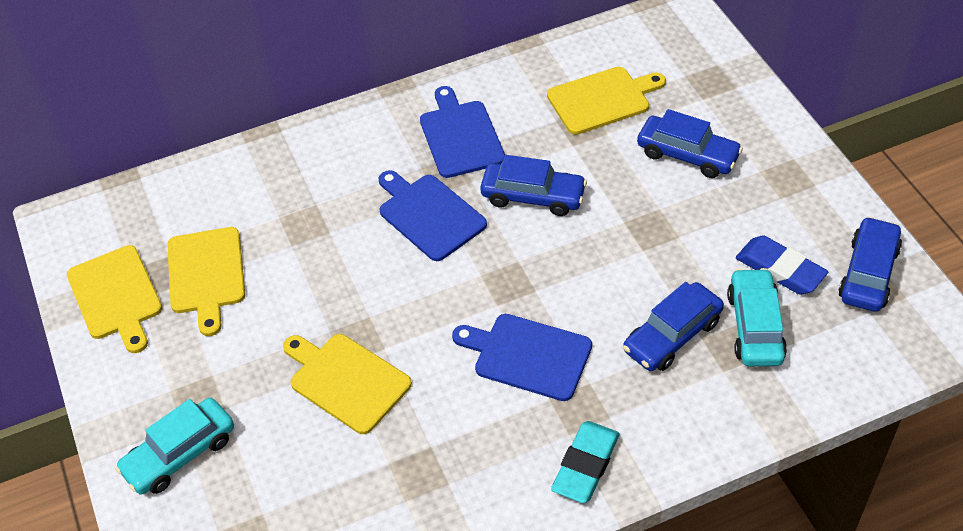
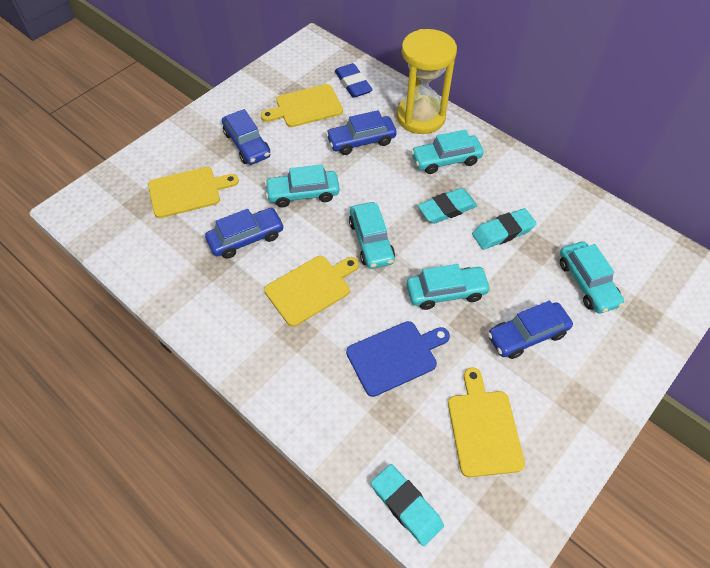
blue cutting board: [378,170,487,261] [420,86,505,178] [452,314,592,401] = 3 -> [346,321,450,397] = 1
turquoise car: [115,398,234,494] [727,268,787,366] = 2 -> [265,164,340,207] [349,202,395,269] [407,264,491,310] [411,130,484,174] [560,241,624,313] = 5
turquoise eraser: [551,421,620,503] = 1 -> [371,464,444,546] [418,188,477,224] [472,208,537,250] = 3
yellow hourglass: none = 0 -> [397,29,457,134] = 1

